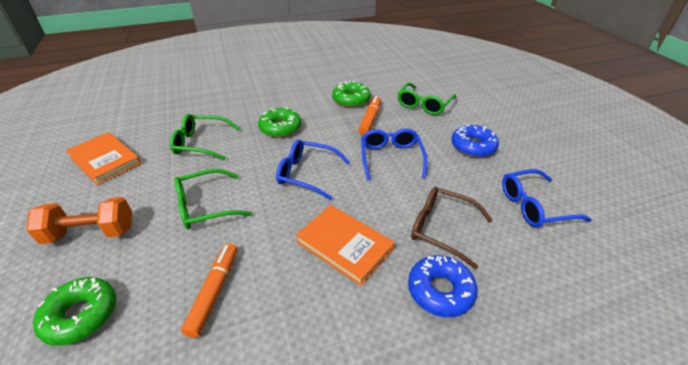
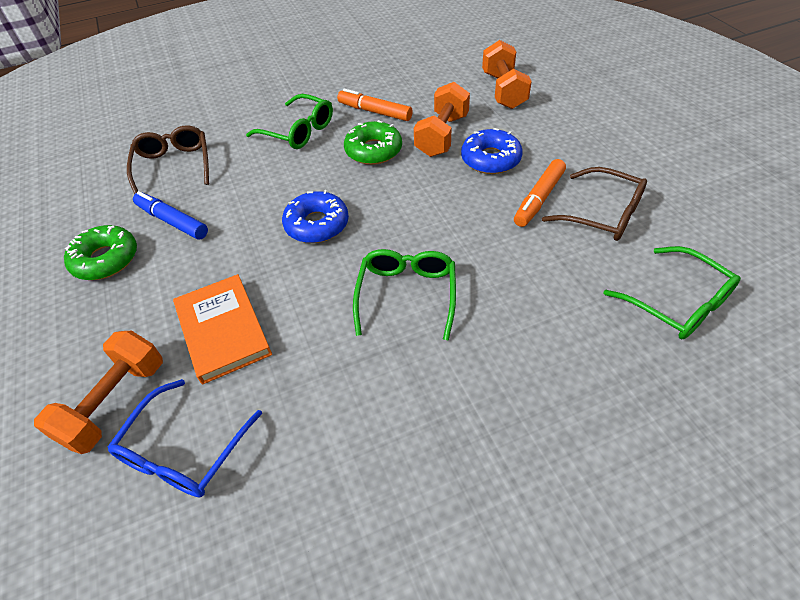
blue glasses: [276,139,350,200] [361,128,427,180] [502,169,592,228] = 3 -> [108,379,262,497] = 1
blue marker: none = 0 -> [133,191,208,240] = 1
brown glasses: [411,187,493,269] = 1 -> [127,125,209,195] [542,167,647,241] = 2
green donut: [33,277,116,346] [258,107,301,137] [332,81,371,107] = 3 -> [64,225,137,280] [344,120,402,165] = 2
orange book: [66,132,141,185] [296,205,395,286] = 2 -> [173,274,272,384] = 1
orange dumbbell: [26,197,132,244] = 1 -> [34,331,163,454] [414,82,470,157] [482,40,532,109] = 3

